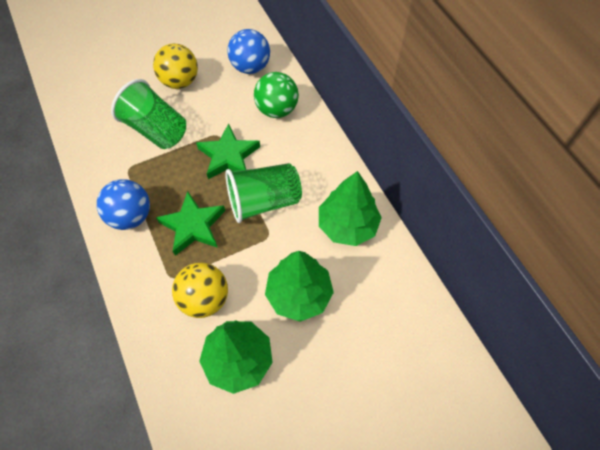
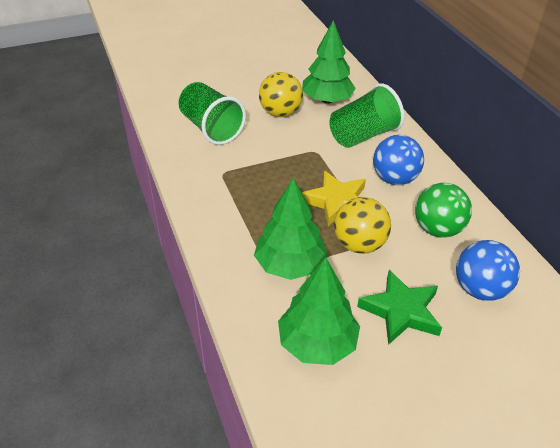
green star: [156,191,225,256] [196,124,260,179] = 2 -> [357,270,442,345] = 1
yellow star: none = 0 -> [302,171,366,226] = 1

